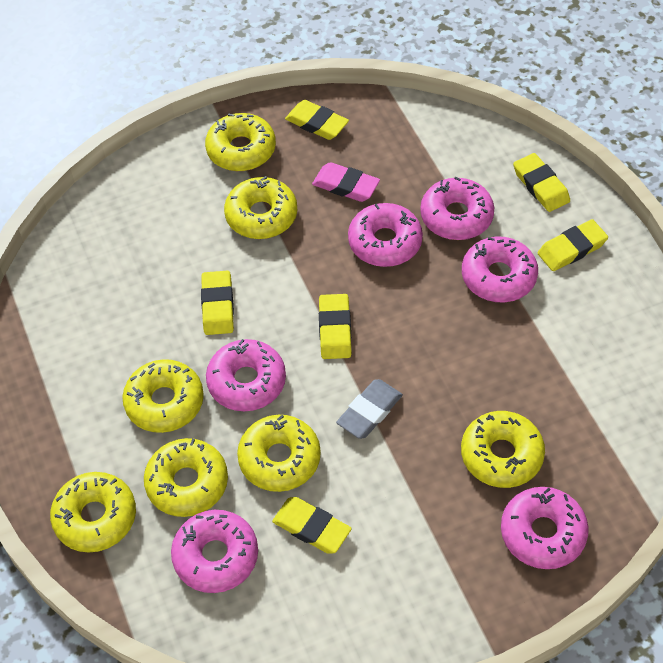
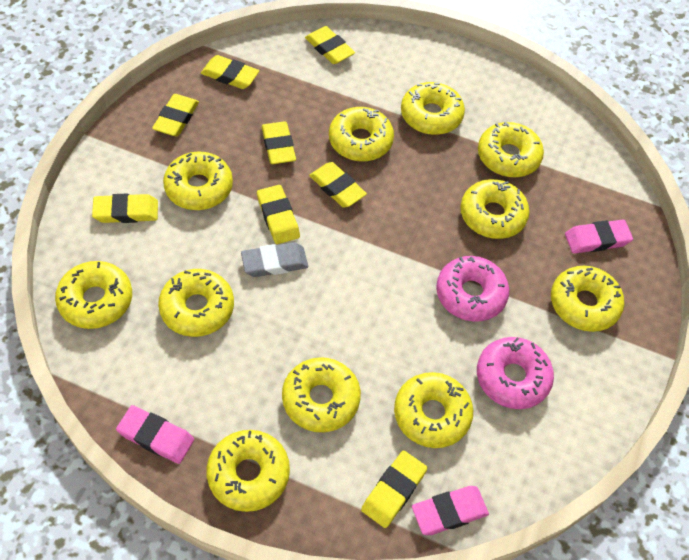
pink donut: [171,510,258,593] [206,339,286,411] [348,203,423,267] [420,177,494,240] [462,236,538,302] [501,487,589,569] = 6 -> [436,256,509,322] [477,337,554,409] = 2
pink eraser: [312,162,380,202] = 1 -> [116,405,194,464] [412,486,489,535] [565,220,633,254] = 3
yellow donut: [50,472,136,552] [122,359,204,433] [144,438,228,517] [205,113,276,171] [224,176,297,239] [237,415,321,492] [461,411,545,488] = 7 -> [55,261,132,329] [158,269,234,337] [163,151,233,210] [206,430,290,512] [282,357,361,432] [329,107,394,162] [394,372,473,448] [401,82,465,135] [460,179,529,239] [478,122,544,177] [551,266,624,332] = 11
yellow eraser: [201,270,234,335] [272,497,352,554] [285,100,349,140] [319,294,352,359] [513,153,570,212] [538,219,608,271] = 6 -> [92,193,158,223] [152,94,199,137] [201,55,259,89] [257,185,300,244] [262,121,296,164] [305,26,355,64] [309,162,367,208] [361,451,427,528] = 8

